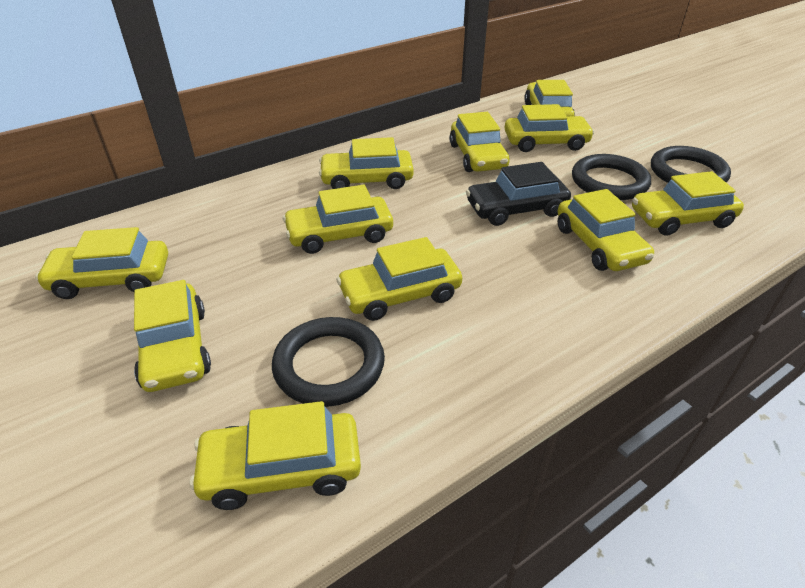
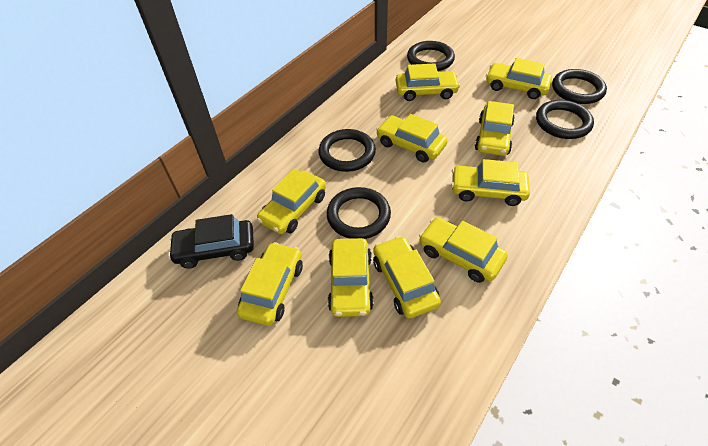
black ring: [272,317,385,407] [572,154,651,200] [651,146,731,183] = 3 -> [318,129,376,172] [327,187,391,239] [407,41,455,71] [536,100,594,139] [552,69,607,104] = 5
yellow car: [35,227,168,299] [134,280,211,392] [190,401,361,510] [283,185,393,254] [319,137,414,189] [336,237,462,321] [449,112,510,172] [505,104,594,152] [524,80,575,116] [558,189,654,271] [632,171,744,236] = 11 -> [237,242,303,326] [257,169,326,234] [328,238,374,317] [373,236,441,318] [376,114,448,163] [396,63,460,101] [419,217,508,283] [451,159,530,206] [475,101,515,156] [486,58,552,99] = 10

